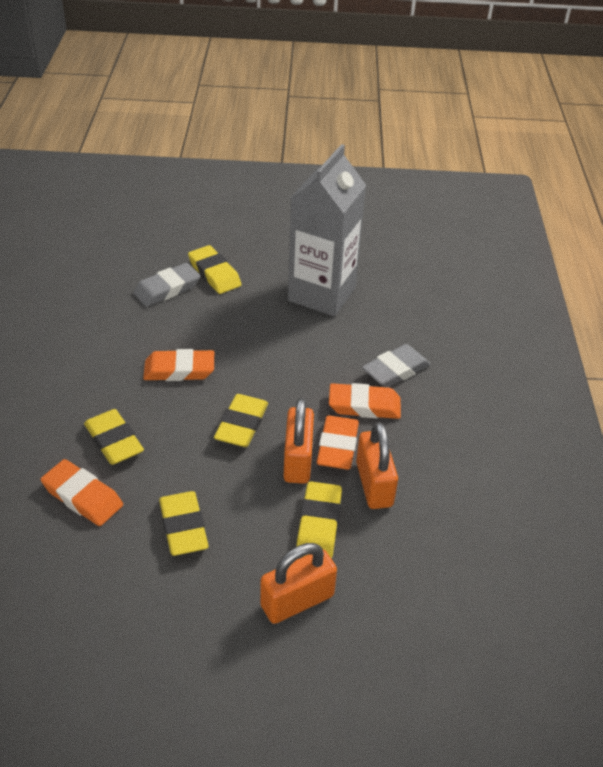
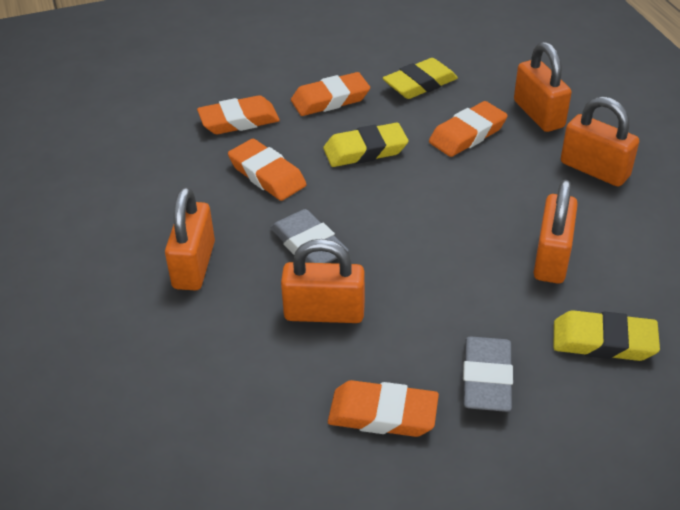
grey carton: [288,144,366,316] = 1 -> none = 0
orange eraser: [41,459,123,526] [143,349,214,381] [317,415,359,470] [329,383,401,419] = 4 -> [197,95,280,134] [228,139,306,201] [291,72,370,116] [328,380,439,437] [429,101,508,157] = 5
orange padlock: [260,543,337,624] [284,398,314,484] [356,422,398,509] = 3 -> [165,187,215,290] [281,239,365,323] [514,42,572,132] [534,180,578,284] [561,96,639,187] = 5
yellow eraser: [84,409,144,465] [159,491,209,556] [188,245,242,294] [214,394,268,447] [296,481,342,559] = 5 -> [323,123,408,167] [383,58,458,99] [553,310,660,361] = 3

